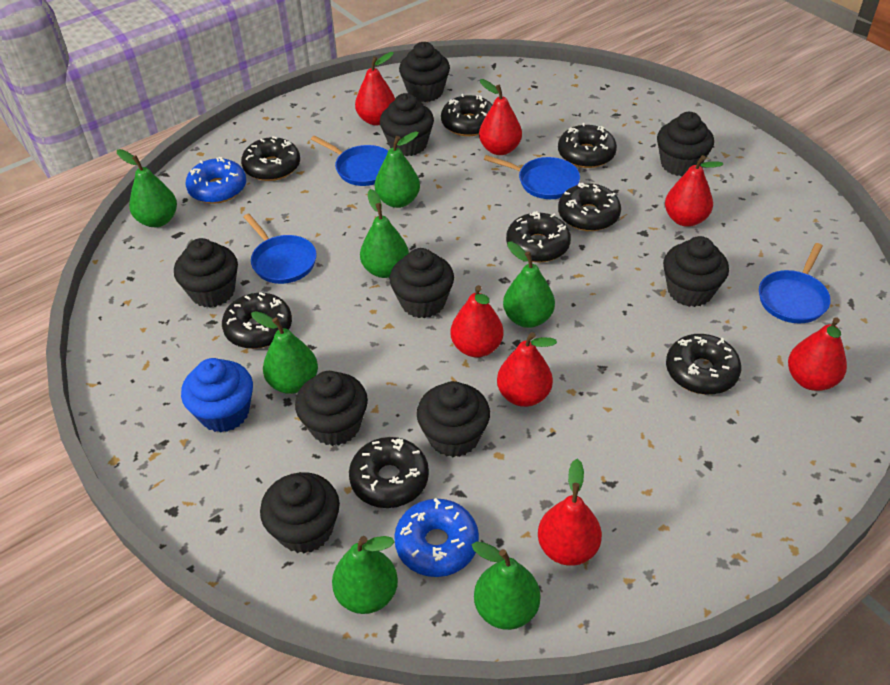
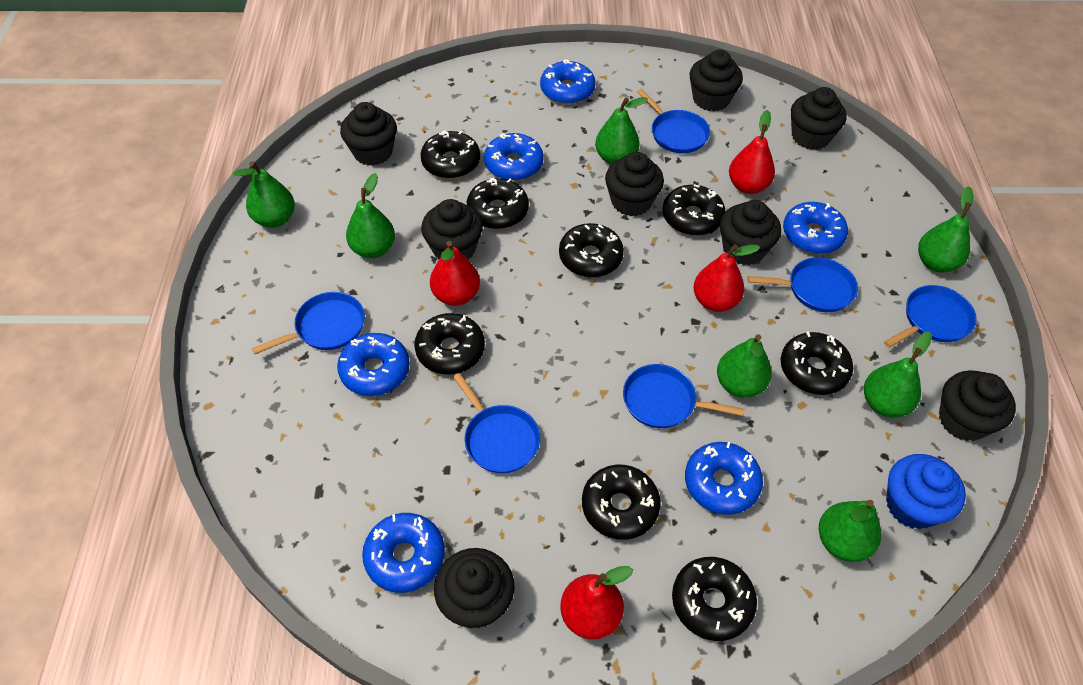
black cupcake: [174,238,238,308] [260,472,340,554] [295,371,368,446] [380,93,434,156] [390,248,454,318] [399,42,450,102] [417,381,490,457] [657,112,714,176] [663,236,729,307] = 9 -> [340,102,397,166] [421,199,483,260] [434,548,515,629] [605,152,664,216] [690,50,743,112] [720,200,781,265] [791,87,847,150] [939,370,1016,441] = 8
blue donut: [186,157,246,204] [394,498,479,577] = 2 -> [337,333,410,396] [362,513,445,593] [484,133,544,181] [540,60,596,104] [685,442,763,515] [783,202,848,254] = 6
blue pan: [244,214,317,284] [311,136,388,186] [484,155,580,199] [759,243,831,323] = 4 -> [252,292,365,354] [453,373,540,473] [623,364,745,428] [637,89,710,153] [748,257,858,312] [884,285,977,348] = 6
red pear: [355,52,395,125] [450,285,504,357] [479,79,522,155] [497,332,557,407] [538,459,602,566] [665,155,723,227] [788,317,847,391] = 7 -> [430,241,480,306] [560,566,633,639] [693,244,760,312] [729,110,775,194] = 4

